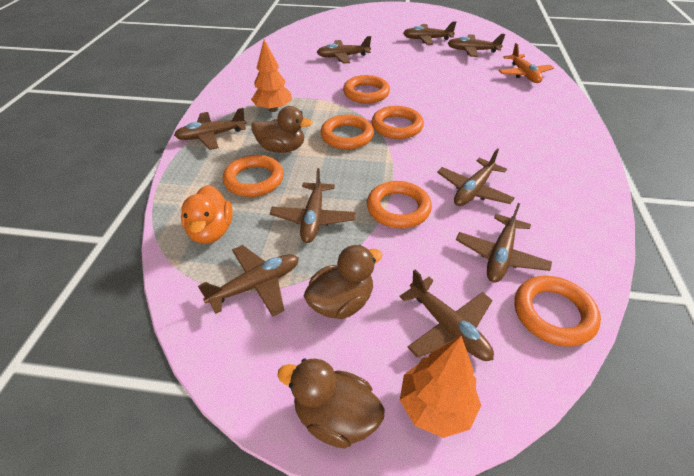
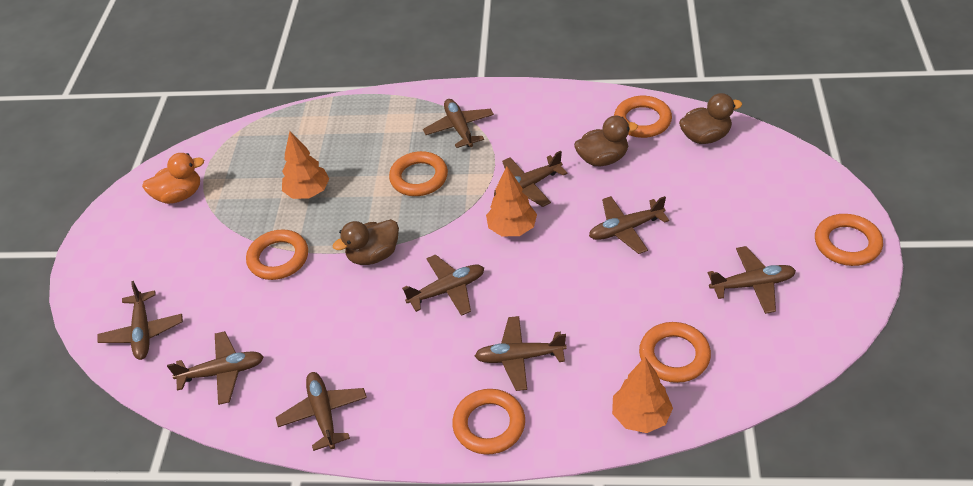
orange plane: [499,43,554,83] = 1 -> none = 0
orange tree: [251,40,292,112] [400,336,481,438] = 2 -> [282,131,329,199] [486,166,537,236] [612,357,673,433] = 3

